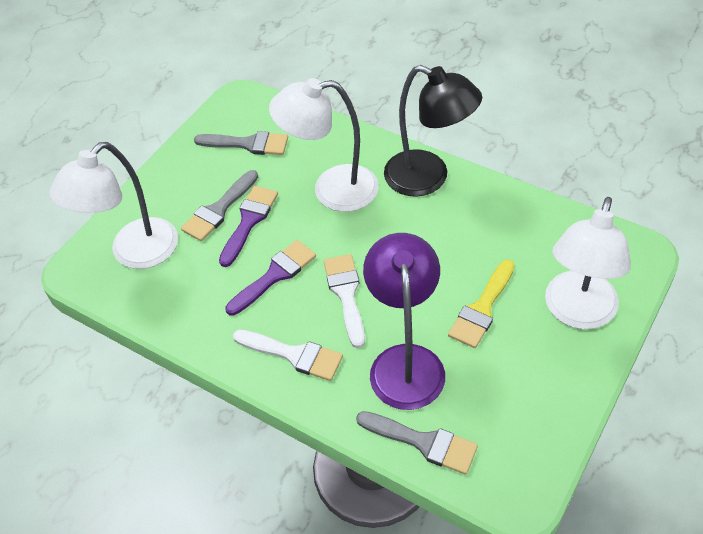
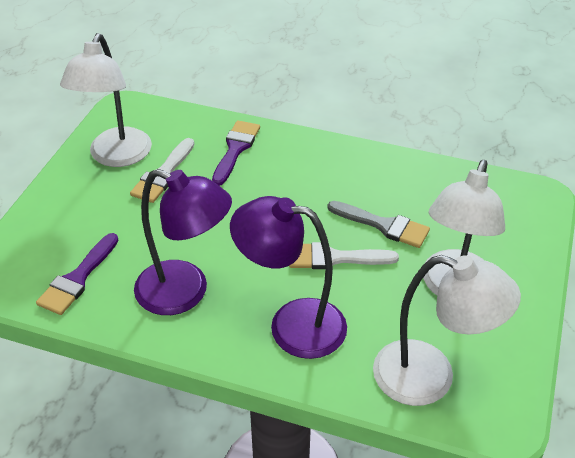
black lamp: [384,65,482,197] = 1 -> none = 0
grey brush: [181,170,258,241] [194,131,288,155] [356,411,478,475] = 3 -> [327,201,430,248] = 1
purple lamp: [363,233,445,410] = 1 -> [134,169,232,315] [230,196,347,359] = 2
yellow brush: [448,260,514,348] = 1 -> none = 0

